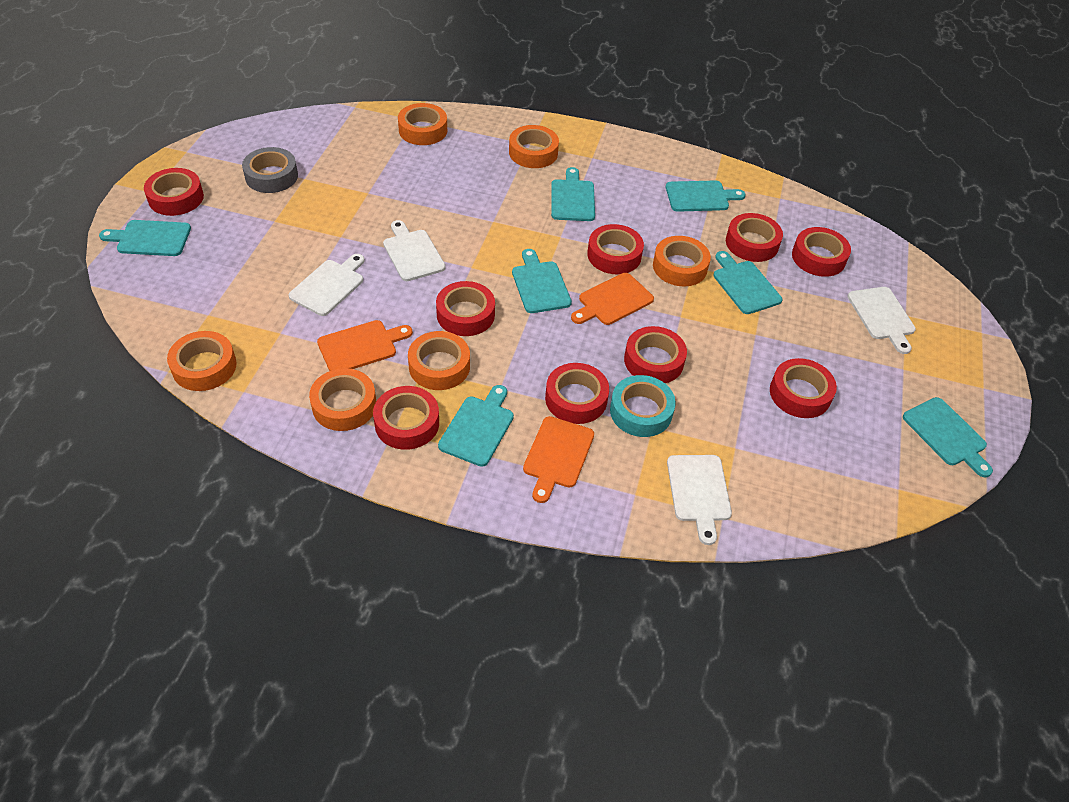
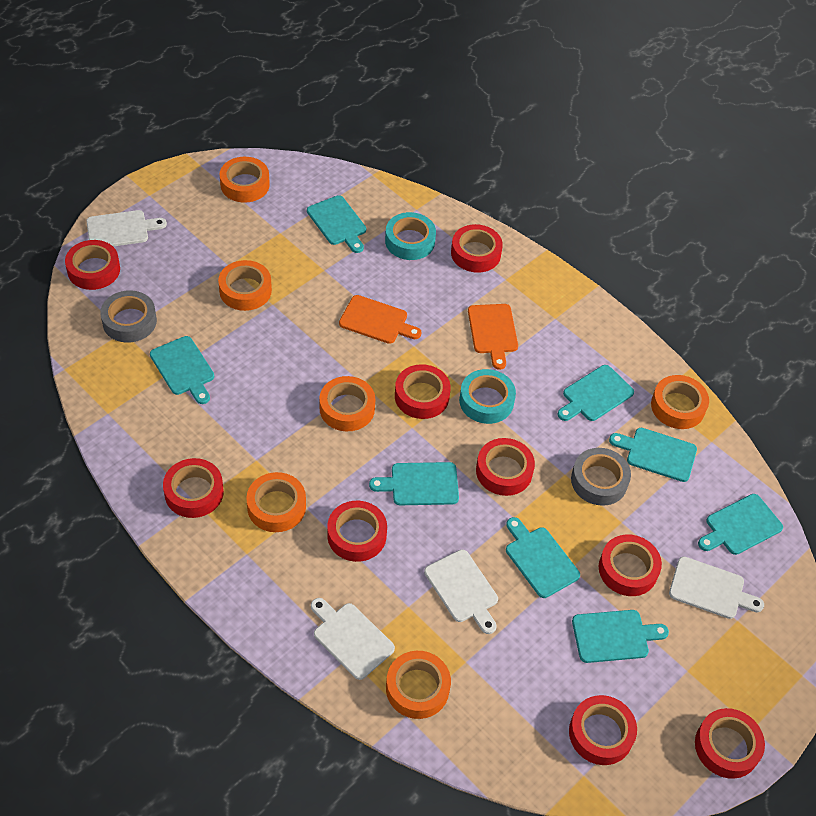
grey tape: [242,147,298,193] = 1 -> [100,290,157,343] [571,448,631,506] = 2
orange cutting board: [317,320,413,371] [523,416,594,503] [571,273,654,325] = 3 -> [339,295,422,344] [468,304,518,370] = 2
turquoise cutting board: [99,220,191,256] [438,385,514,467] [512,249,572,313] [551,167,595,221] [666,180,746,212] [713,251,782,314] [903,397,993,478] = 7 -> [150,336,214,404] [307,195,366,253] [369,462,459,505] [506,517,580,598] [558,365,634,421] [572,610,669,663] [609,428,697,482] [698,494,783,555] = 8
turquoise tape: [610,375,676,437] = 1 -> [385,212,436,260] [459,369,516,424] = 2

